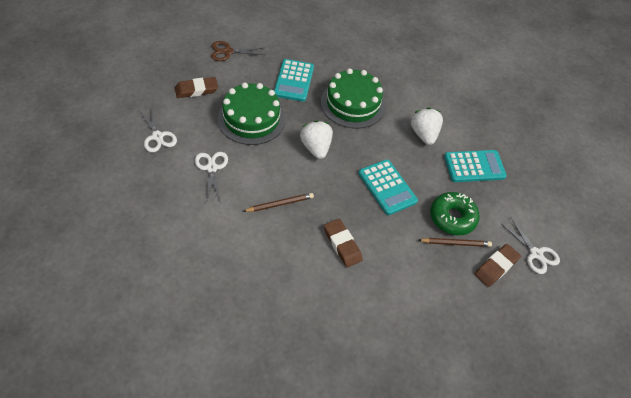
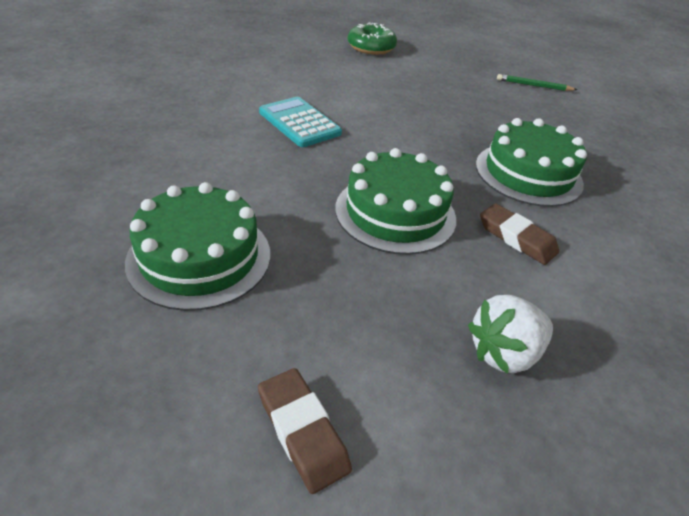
brown eraser: [175,77,218,98] [324,219,363,267] [475,244,521,287] = 3 -> [258,368,352,494] [480,203,559,265] = 2
brown pencil: [243,193,314,212] [419,238,492,247] = 2 -> none = 0
brown scissors: [211,41,264,61] = 1 -> none = 0
green cake: [217,83,286,145] [321,68,386,129] = 2 -> [125,182,270,311] [335,148,456,255] [476,118,587,207] = 3
green pencil: none = 0 -> [497,74,577,91] = 1
turquoise calculator: [274,59,314,102] [358,159,418,215] [444,150,507,182] = 3 -> [259,97,342,147] = 1
white scissors: [139,108,177,153] [195,152,228,203] [501,218,560,274] = 3 -> none = 0
white strawberry: [300,120,333,159] [411,108,443,145] = 2 -> [468,295,553,374] = 1

